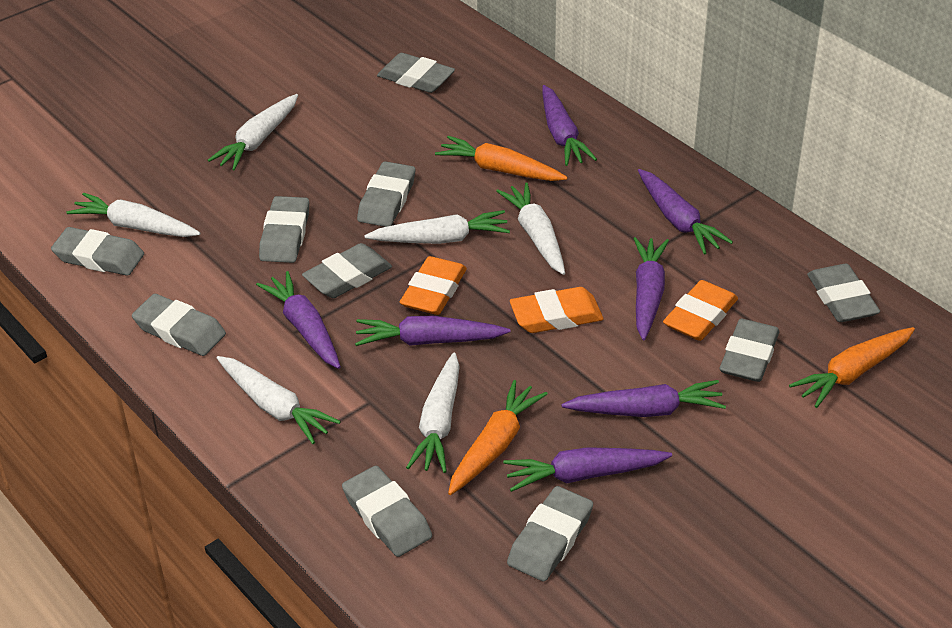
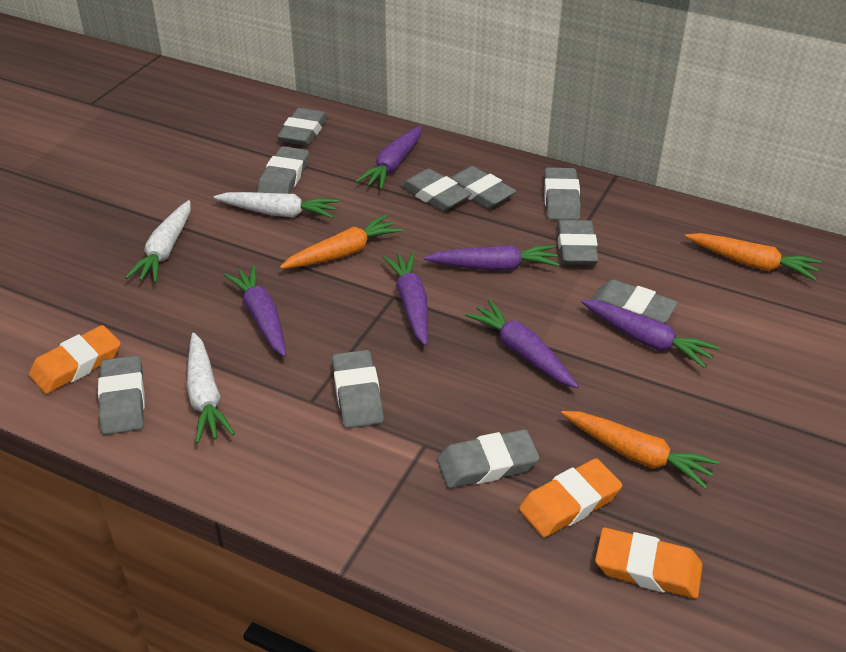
purple carrot: [256,271,341,369] [355,316,510,346] [503,447,672,492] [542,85,597,166] [562,380,726,417] [633,237,669,340] [638,169,733,255] = 7 -> [223,265,286,357] [356,125,422,189] [383,252,428,346] [424,245,559,271] [465,300,579,388] [581,300,719,368] = 6
white carrot: [67,193,200,237] [208,94,298,170] [217,356,341,444] [364,210,510,244] [406,352,460,473] [496,182,565,275] = 6 -> [125,200,191,283] [187,333,235,443] [214,192,339,218] = 3

